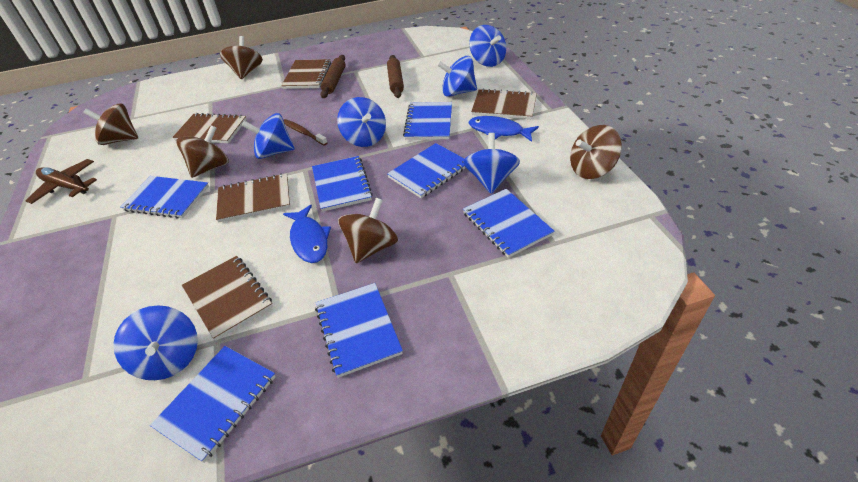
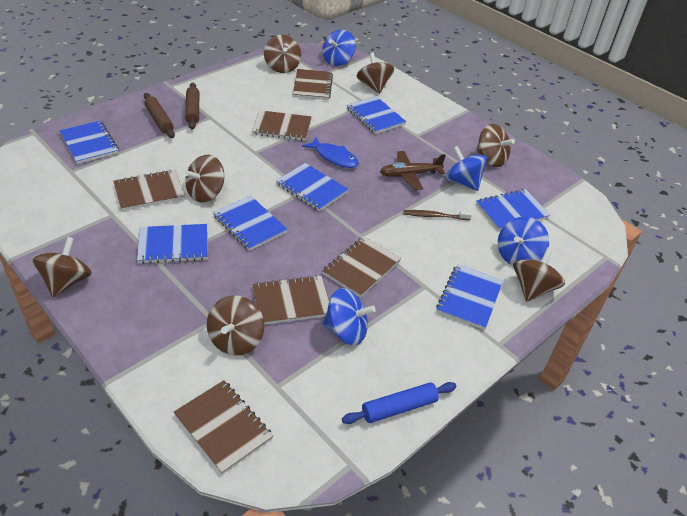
blue fish: [283,205,331,263] [469,116,539,142] = 2 -> [302,137,359,168] = 1
blue rolling pin: none = 0 -> [342,382,456,424] = 1
blue spinning top: [113,305,198,380] [242,113,295,159] [337,97,386,147] [437,56,477,97] [463,133,520,194] [469,25,506,67] = 6 -> [322,30,356,66] [323,288,376,345] [446,146,487,191] [498,217,549,265] = 4
brown notebook: [172,113,247,143] [182,256,273,341] [216,173,290,223] [281,59,331,89] [471,88,537,119] = 5 -> [113,169,185,211] [174,380,273,475] [252,110,312,141] [252,275,329,325] [293,69,333,100] [322,236,401,298] = 6
brown spinning top: [83,103,138,145] [176,125,229,178] [220,36,263,79] [338,198,398,263] [570,125,622,179] = 5 -> [32,237,92,297] [185,155,225,203] [207,295,264,355] [264,35,301,73] [357,53,394,94] [476,124,515,167] [513,247,565,302] = 7

